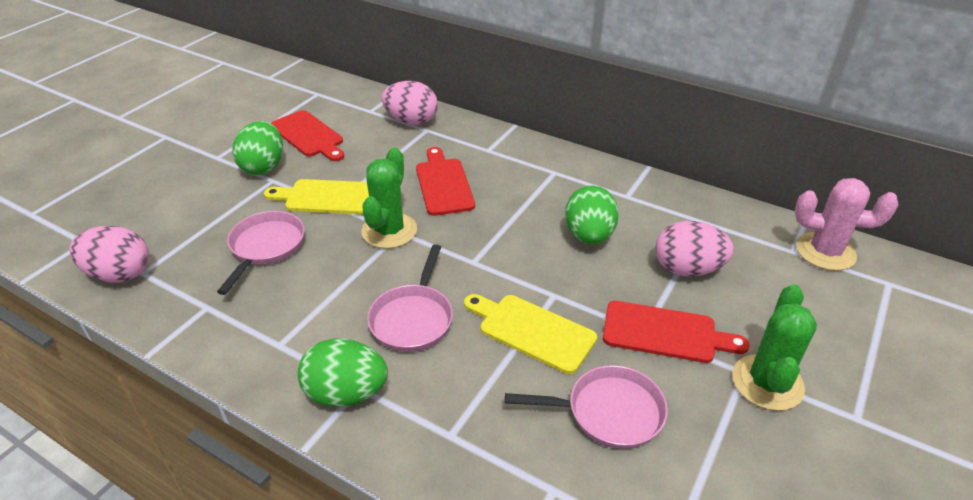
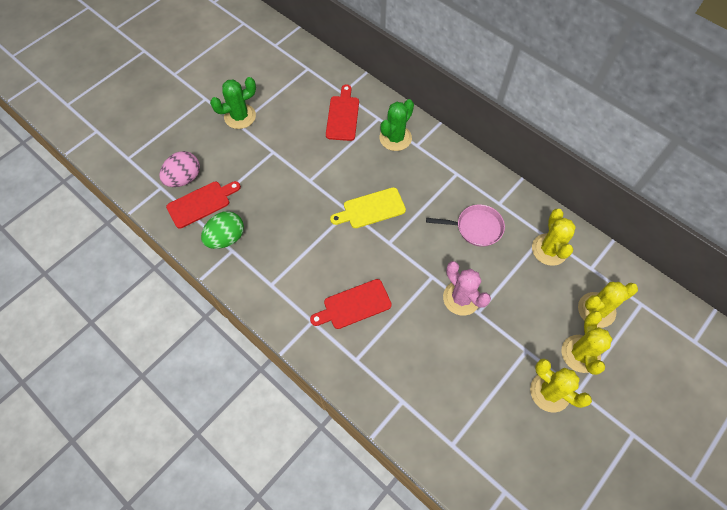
green egg: [232,121,283,175] [298,339,388,407] [565,186,619,244] = 3 -> [201,211,244,249] = 1
pink egg: [69,226,149,283] [382,81,438,125] [655,221,733,277] = 3 -> [159,151,200,187] = 1
pink pan: [217,211,305,295] [367,244,453,352] [505,365,668,449] = 3 -> [426,204,505,247] = 1
yellow cactus: none = 0 -> [530,359,592,413] [532,209,576,266] [562,311,612,375] [578,282,638,328] = 4
yellow cutting board: [264,179,369,215] [464,294,597,374] = 2 -> [330,187,406,228] = 1

